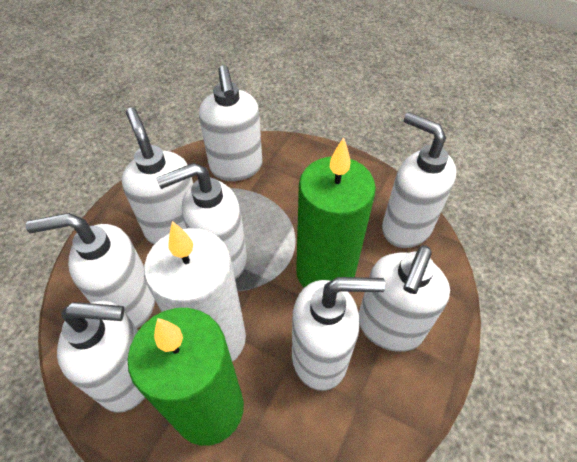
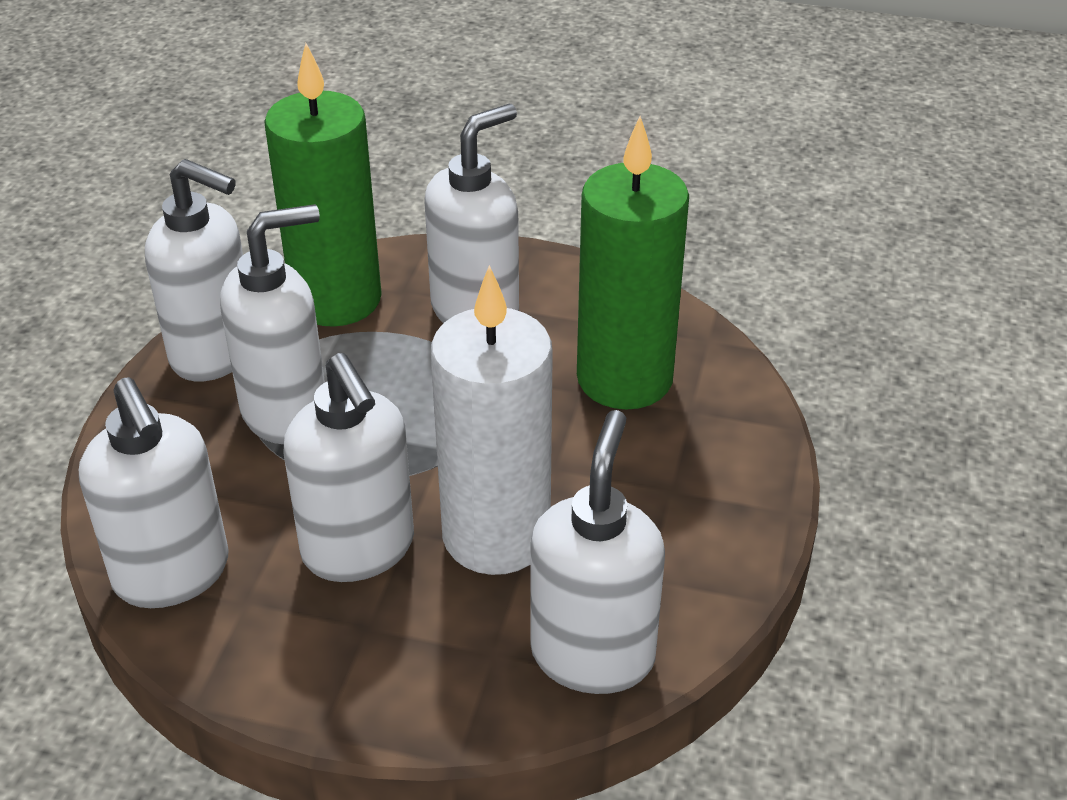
white soap dispenser: [26,213,155,328] [57,300,145,413] [121,108,193,245] [156,163,247,279] [199,65,262,181] [292,277,385,391] [359,245,450,352] [382,112,456,248] = 8 -> [79,377,228,608] [145,159,243,381] [220,204,325,444] [284,353,414,582] [424,104,519,323] [530,410,665,694] = 6

